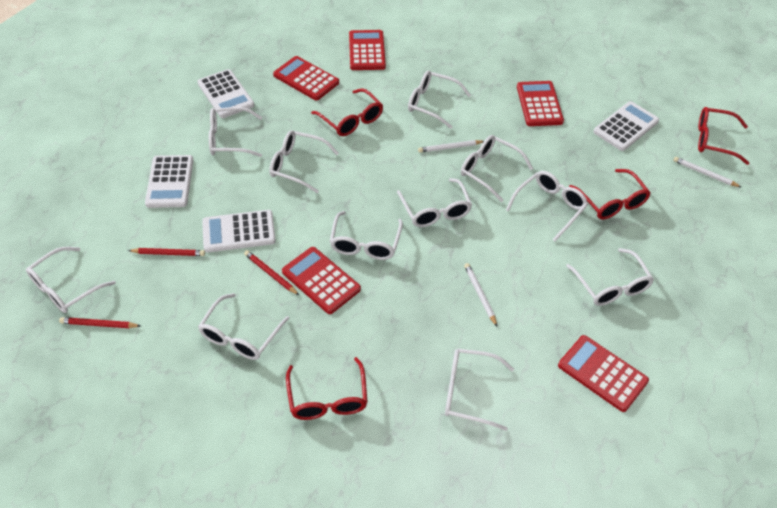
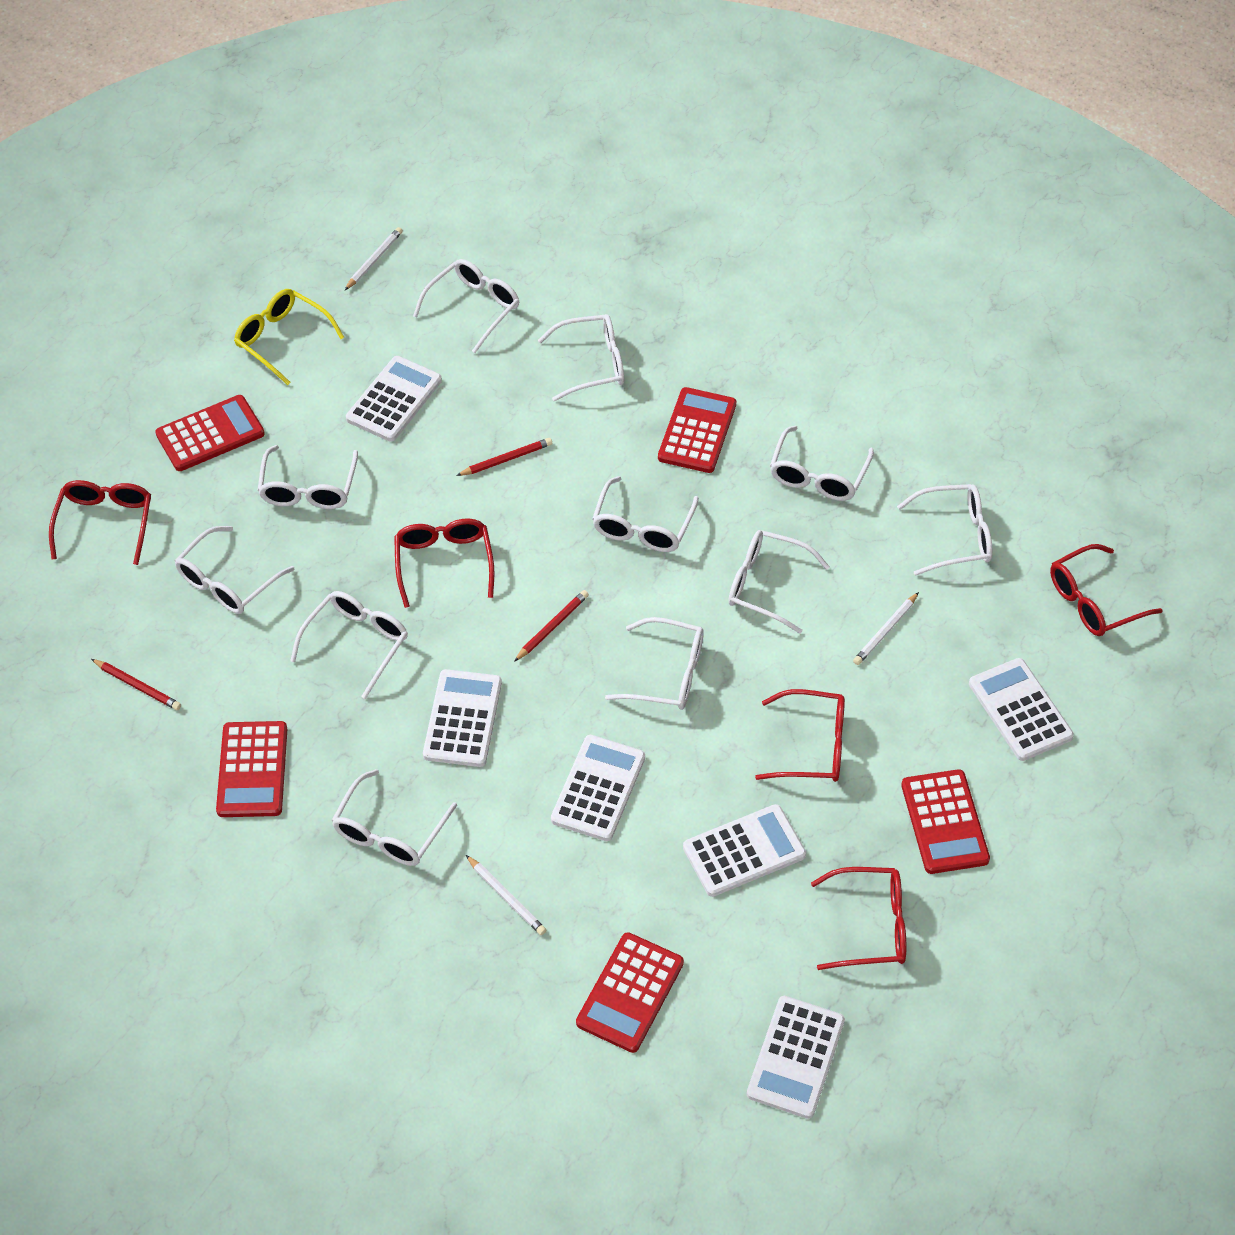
red glasses: [286,357,368,420] [311,88,383,136] [569,169,651,219] [698,107,749,165] = 4 -> [49,480,151,565] [394,519,494,608] [755,689,845,782] [811,867,906,970] [1050,544,1163,636] = 5
white calculator: [145,155,194,208] [197,69,254,118] [202,210,276,252] [593,101,659,151] = 4 -> [346,356,442,442] [423,669,502,767] [551,735,645,841] [683,804,806,897] [747,996,845,1119] [969,658,1074,761] = 6
yellow glasses: none = 0 -> [234,289,344,385] = 1

